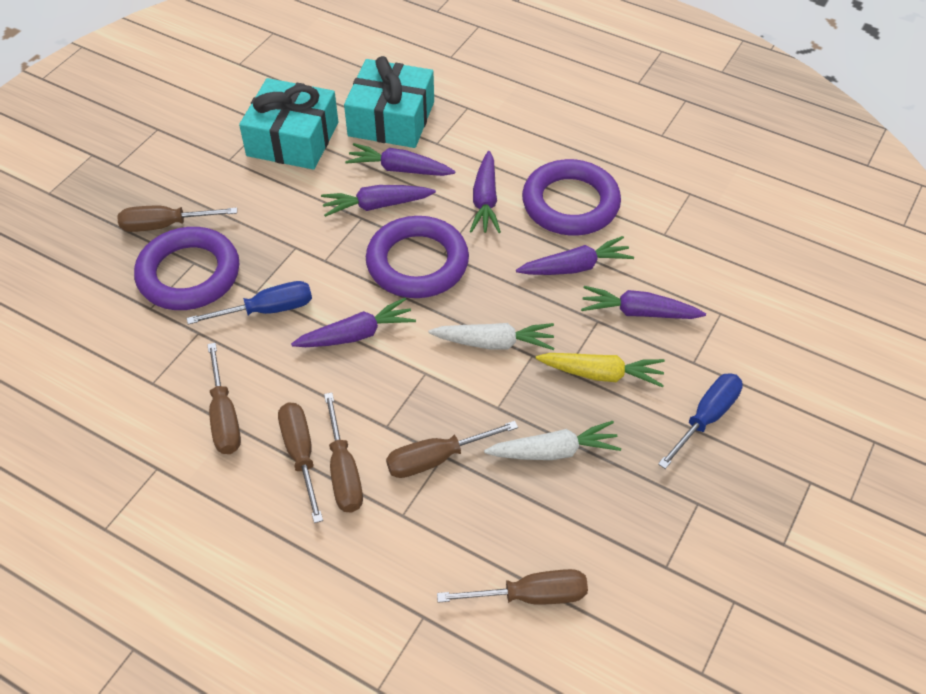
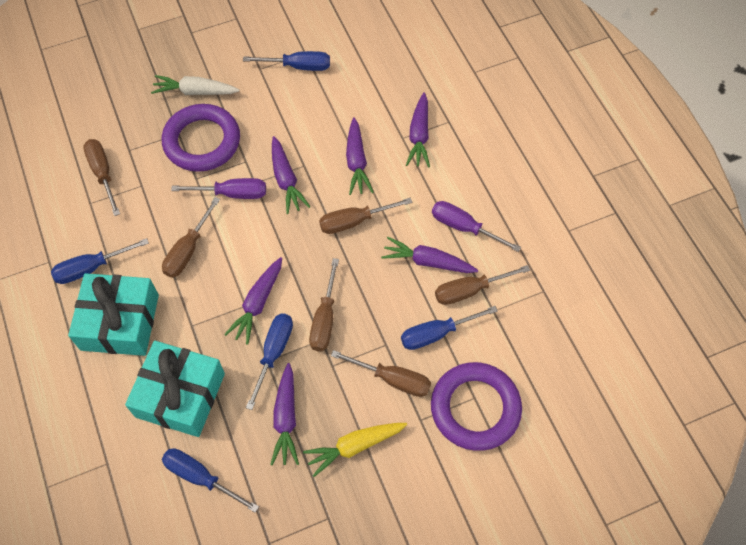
blue screwdriver: [186,281,312,325] [658,373,743,469] = 2 -> [51,238,149,284] [162,448,259,513] [243,51,330,71] [246,313,293,410] [401,306,498,350] = 5
purple ring: [134,227,239,310] [366,216,469,298] [522,159,621,235] = 3 -> [162,104,240,172] [431,362,522,451] = 2
purple screwdriver: none = 0 -> [171,178,266,199] [432,201,521,252] = 2
white carrot: [429,323,554,350] [484,421,621,460] = 2 -> [151,75,240,95] = 1

